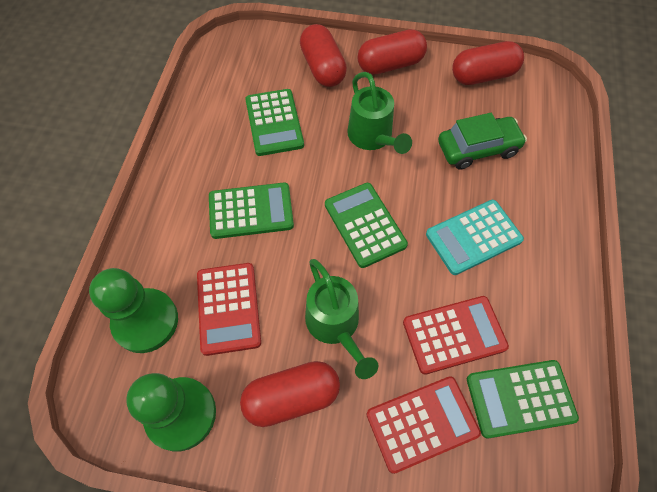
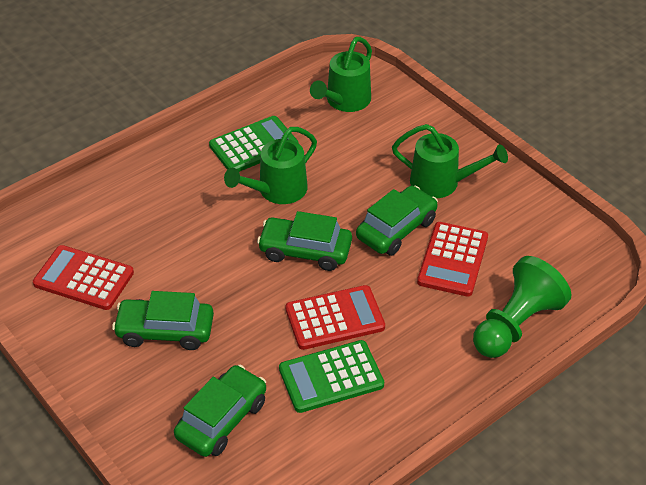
green calculator: [209,183,294,239] [245,89,304,156] [325,183,408,268] [467,360,579,438] = 4 -> [209,116,298,172] [279,340,384,413] = 2
green car: [438,113,527,170] = 1 -> [112,291,214,350] [174,365,266,457] [257,211,352,271] [356,186,438,256] = 4
green pawn: [89,268,178,353] [126,373,216,451] = 2 -> [473,256,572,358] = 1
green watering can: [305,259,378,379] [347,72,412,154] = 2 -> [224,127,317,204] [310,37,372,112] [392,124,508,198] = 3
red capsule: [240,361,340,427] [300,24,347,87] [358,29,427,75] [452,41,524,85] = 4 -> none = 0
turquoise calculator: [426,200,524,275] = 1 -> none = 0

